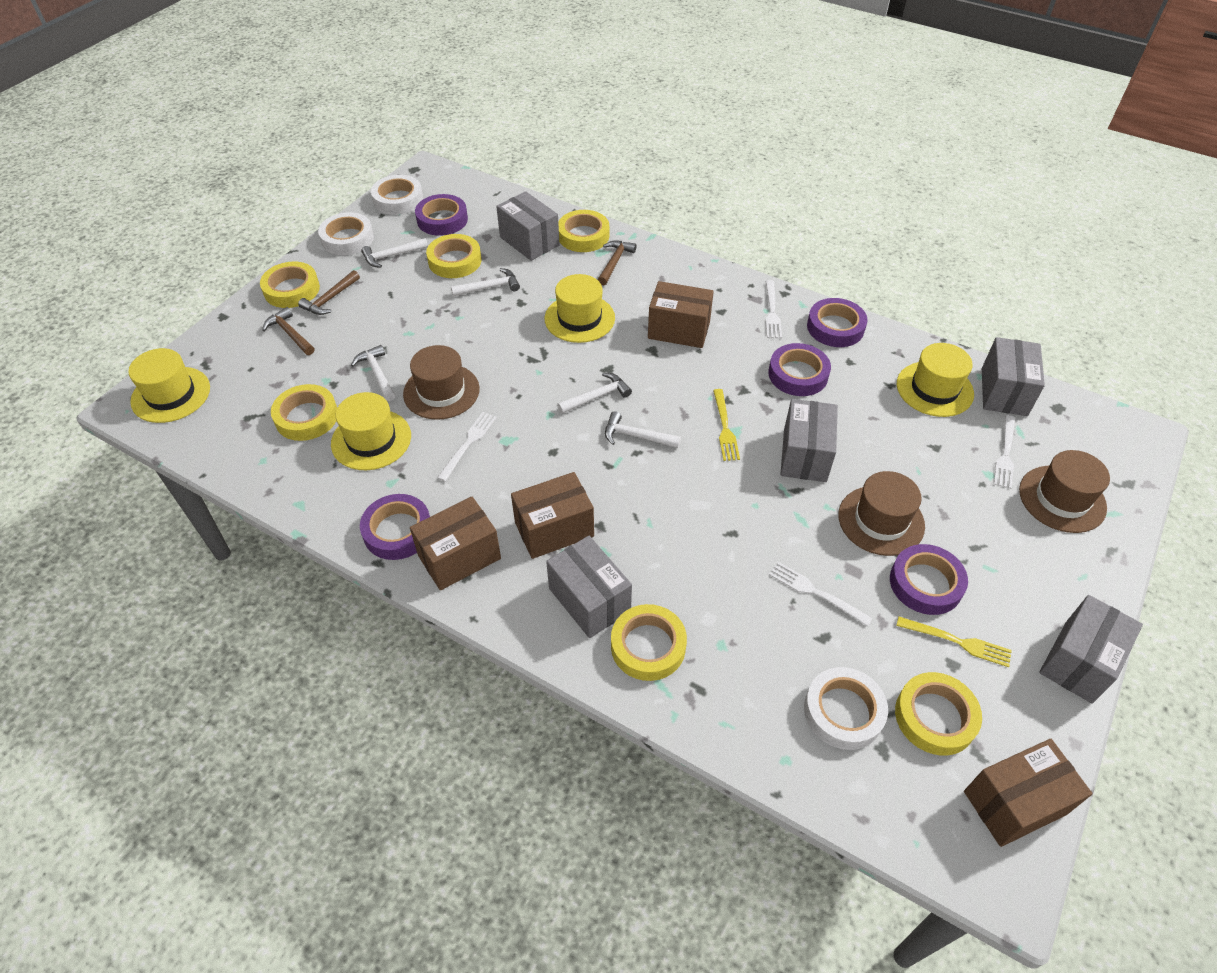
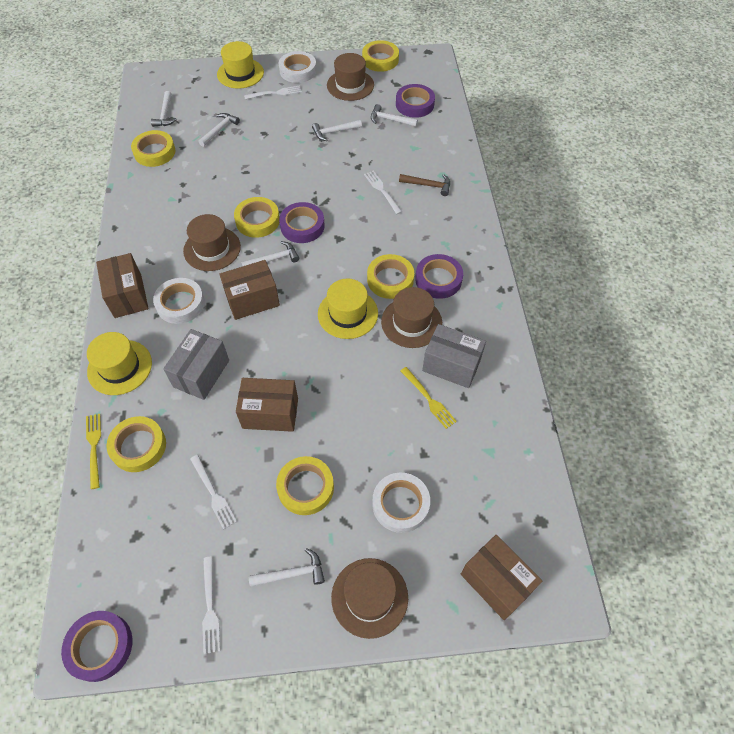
brown hammer: [262,307,314,355] [298,270,360,315] [598,241,637,285] = 3 -> [399,174,450,196] = 1
brown hat: [403,345,479,420] [838,471,925,556] [1019,450,1110,533] = 3 -> [183,214,241,271] [327,53,374,101] [331,558,408,639] [381,287,442,348] = 4
grey box: [496,191,560,261] [546,536,632,638] [780,399,838,482] [982,337,1045,416] [1039,595,1143,704] = 5 -> [163,329,229,400] [422,324,486,388] = 2
purple tape: [360,494,430,560] [415,194,468,236] [768,343,831,396] [807,298,867,347] [890,544,968,615] = 5 -> [61,611,133,682] [279,202,325,243] [396,84,435,118] [415,254,463,299] = 4
white hammer: [351,345,395,401] [361,238,428,268] [451,268,520,297] [557,373,632,414] [605,411,681,448] = 5 -> [151,91,177,127] [198,113,240,147] [241,241,299,266] [249,548,325,587] [312,120,362,141] [371,104,418,127] = 6
yellow hat: [128,348,210,423] [331,392,411,470] [545,274,615,343] [897,343,974,417] = 4 -> [87,332,152,395] [217,41,264,89] [318,279,378,339] = 3

